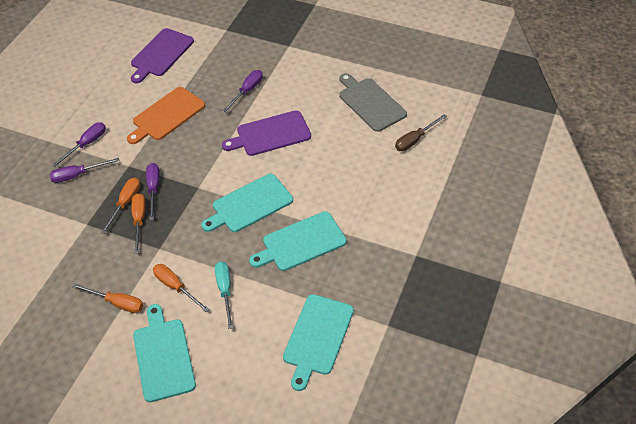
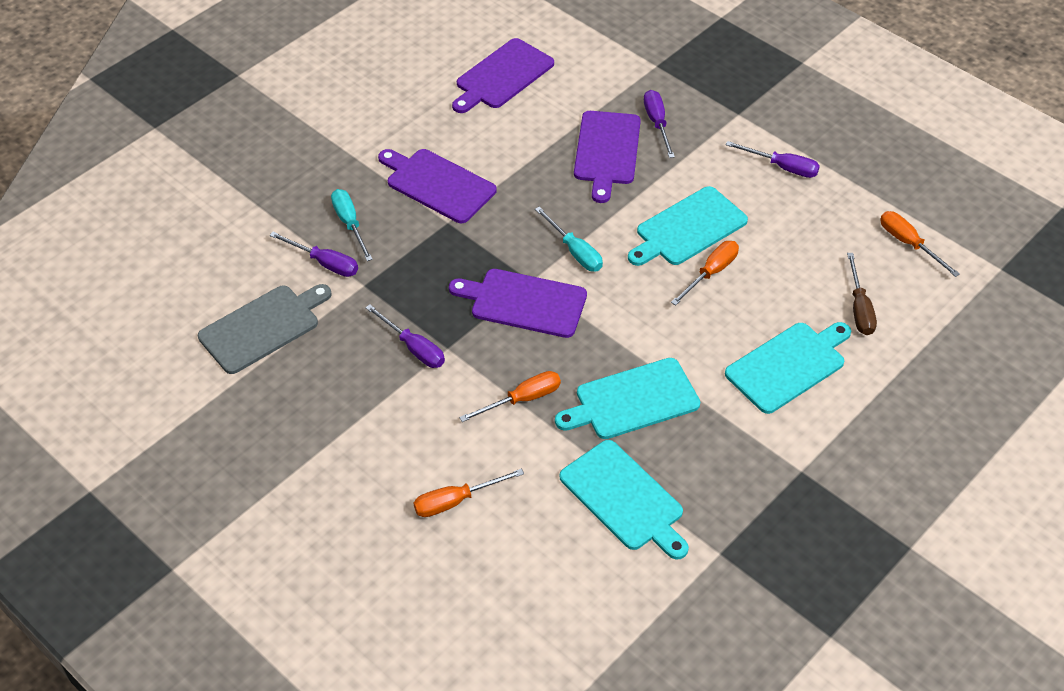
orange cutting board: [127,87,205,144] = 1 -> none = 0
purple cutting board: [131,28,194,83] [222,110,311,156] = 2 -> [378,149,497,223] [449,269,587,338] [452,38,554,113] [574,111,641,203] = 4
turquoise screwdriver: [215,261,233,329] = 1 -> [331,189,373,261] [535,207,603,271] = 2

